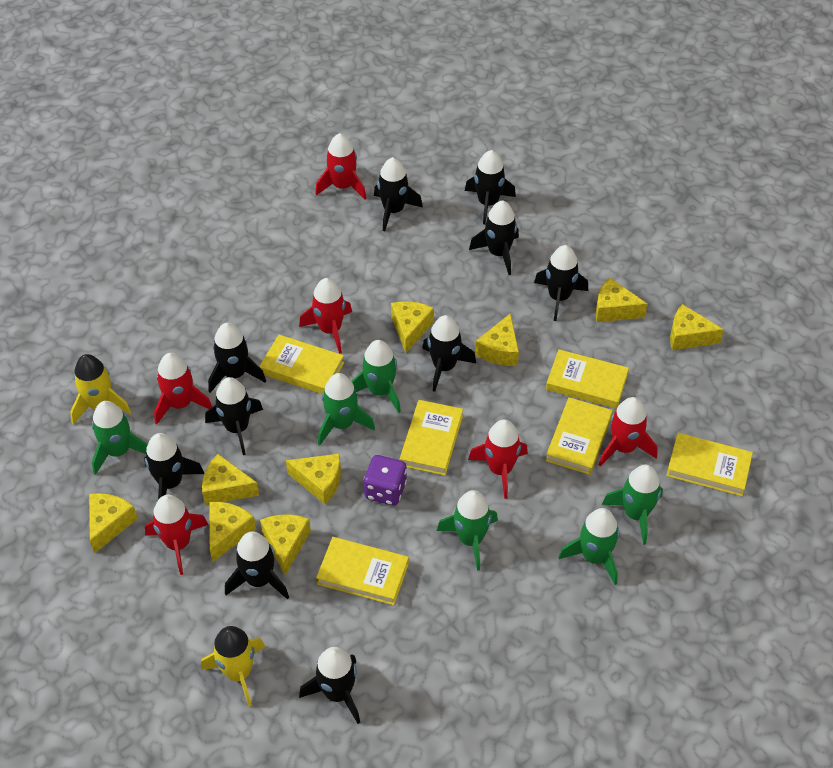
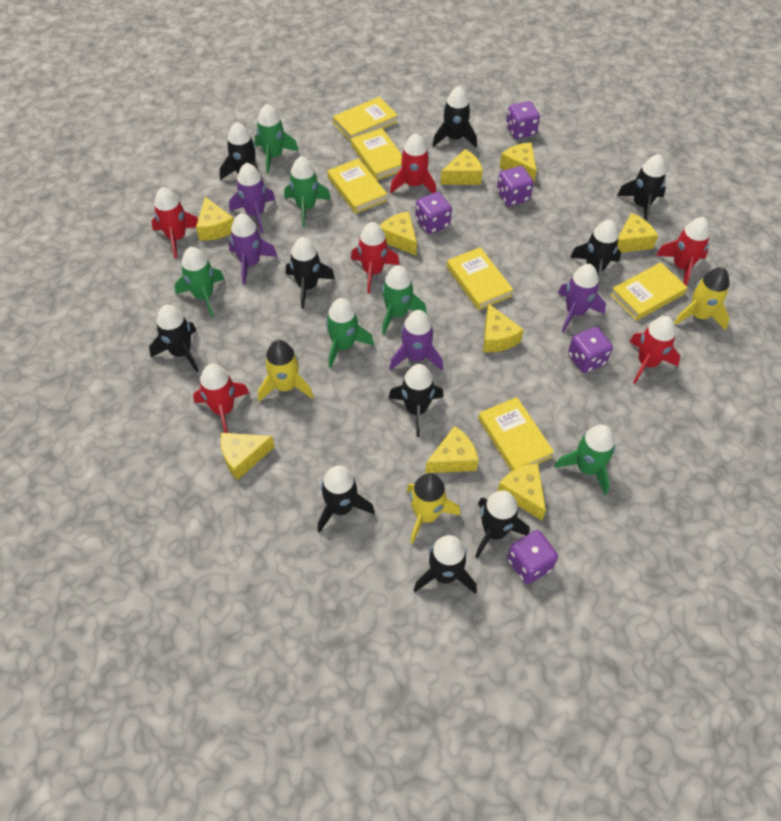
purple dice: [364,455,407,506] = 1 -> [415,192,452,234] [497,166,533,206] [506,101,540,139] [507,530,558,584] [568,327,613,373] = 5
purple rocket: none = 0 -> [229,163,275,233] [229,213,278,285] [389,310,443,370] [558,264,606,332] = 4
yellow rocket: [70,354,131,424] [201,626,265,707] = 2 -> [258,340,313,402] [407,473,460,544] [674,267,730,331] = 3

